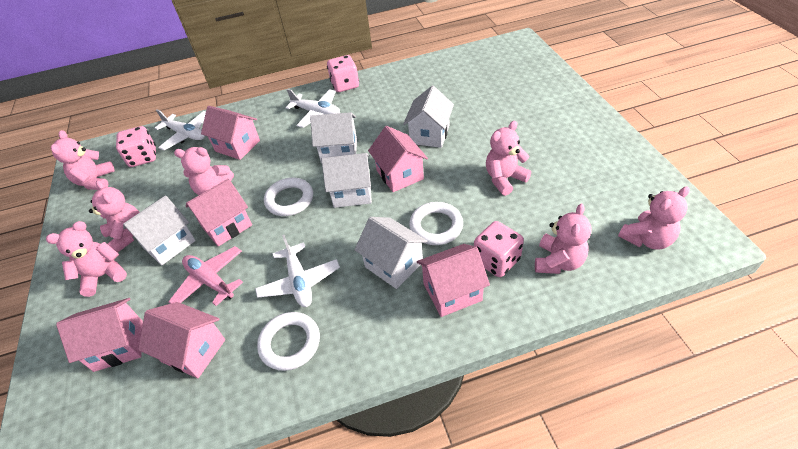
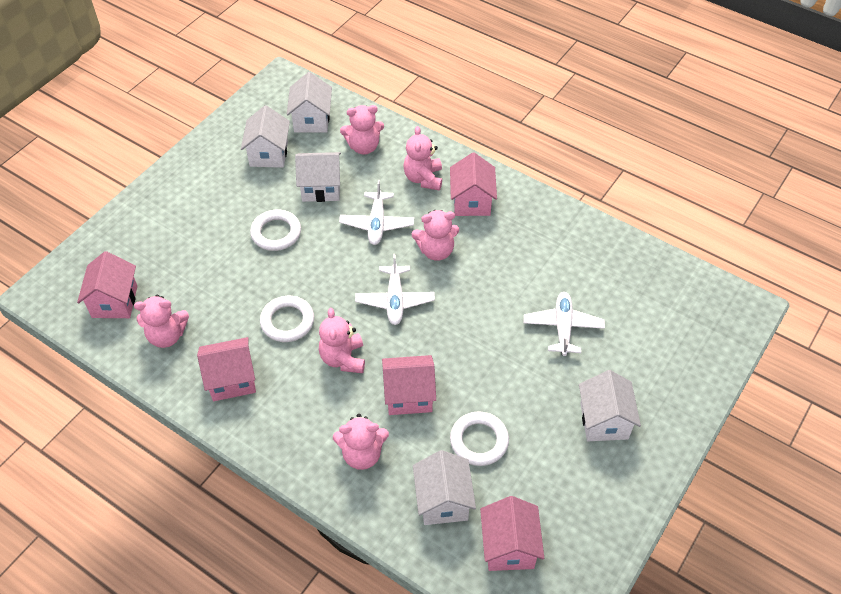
pink dice: [116,126,156,167] [327,55,359,92] [474,221,524,277] = 3 -> none = 0
pink house: [56,298,143,372] [138,302,225,378] [186,179,252,247] [201,106,260,160] [368,126,428,192] [417,244,490,317] = 6 -> [77,251,137,318] [197,337,256,401] [382,355,436,415] [450,152,497,216] [480,496,544,571] = 5
pink plane: [168,246,243,306] = 1 -> none = 0
pink teddy bear: [46,221,127,297] [51,130,115,190] [89,180,140,253] [174,147,234,195] [486,121,531,196] [535,204,591,274] [618,186,690,250] = 7 -> [134,295,189,348] [319,308,365,373] [333,414,389,470] [340,105,384,155] [403,126,442,191] [412,210,459,261] = 6

